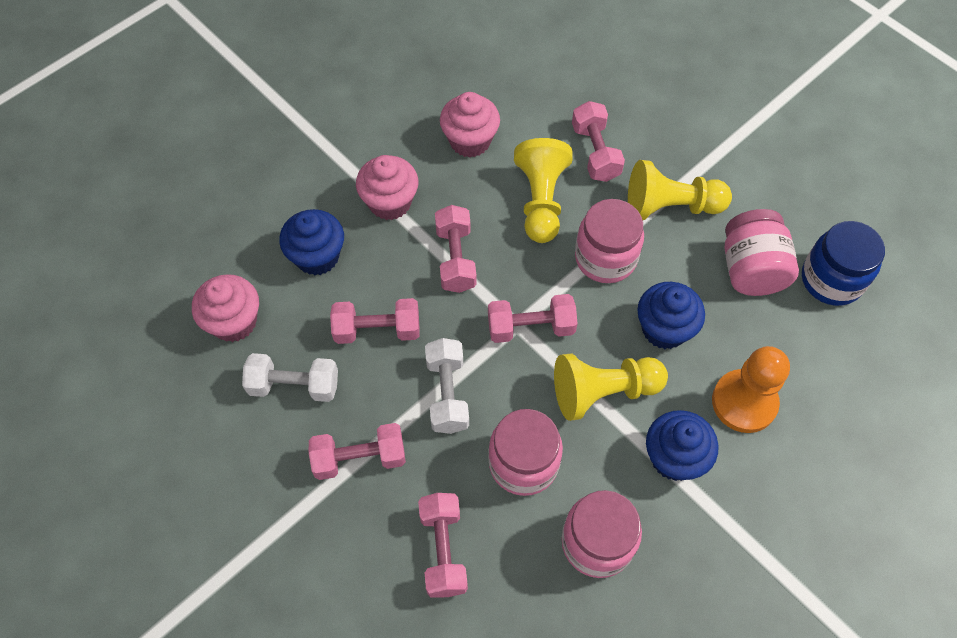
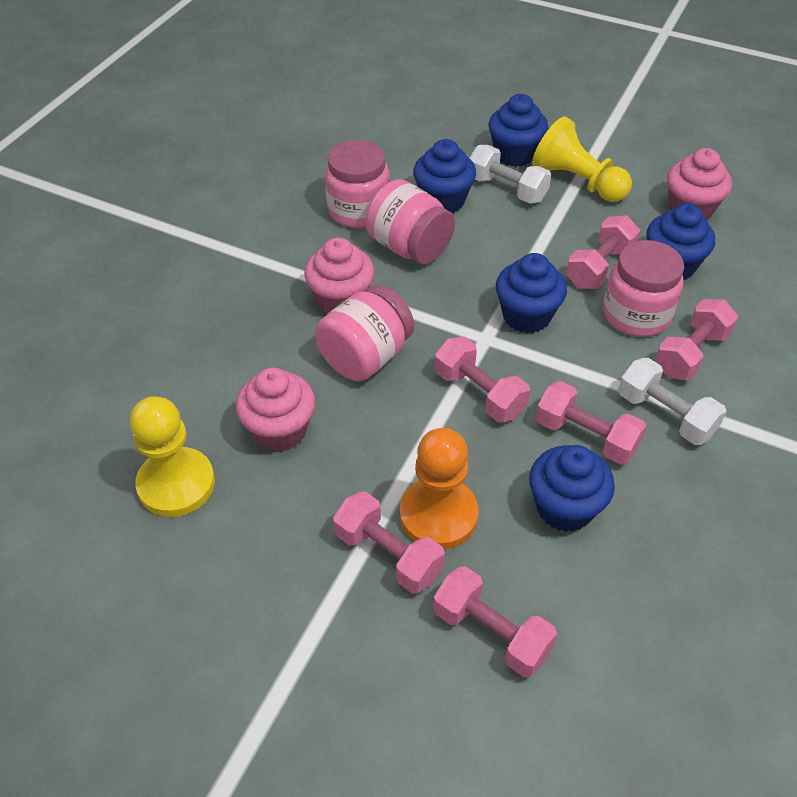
blue cupcake: [279,209,344,275] [637,282,705,349] [646,410,719,481] = 3 -> [413,139,476,213] [488,94,548,167] [496,253,567,333] [529,445,615,532] [646,203,715,280] = 5
blue jar: [802,221,885,306] = 1 -> none = 0
yellow pawn: [514,138,573,243] [554,354,668,421] [628,160,732,220] = 3 -> [130,396,215,517] [532,117,632,202] = 2

